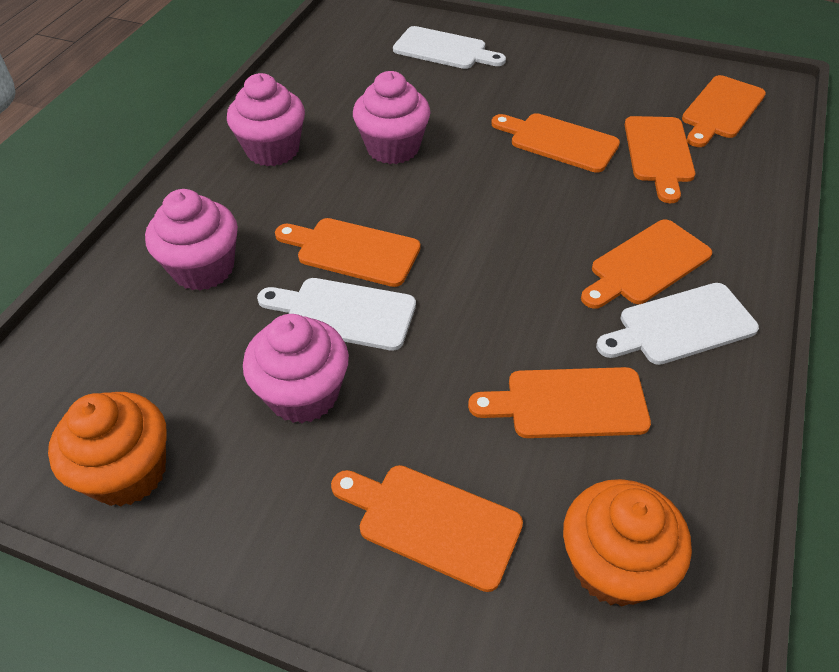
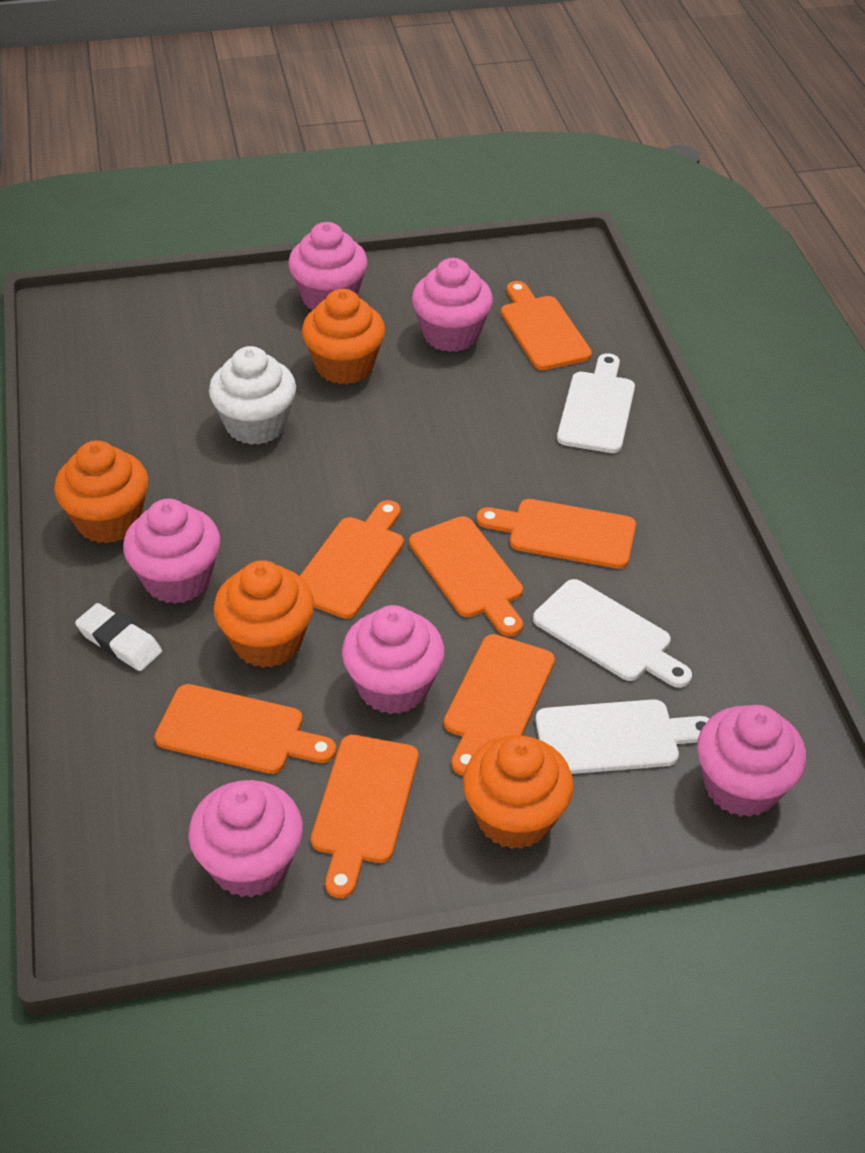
orange cupcake: [48,392,167,507] [563,479,692,607] = 2 -> [54,440,148,544] [214,560,314,668] [302,289,385,384] [463,735,574,849] = 4
pink cupcake: [145,189,238,291] [227,73,305,166] [243,314,349,423] [353,71,430,164] = 4 -> [123,499,221,604] [188,780,303,898] [288,222,368,310] [342,605,445,714] [412,258,493,352] [697,705,806,817] = 6
white cupcake: none = 0 -> [209,346,296,445] = 1
white eraser: none = 0 -> [75,603,162,671] = 1

